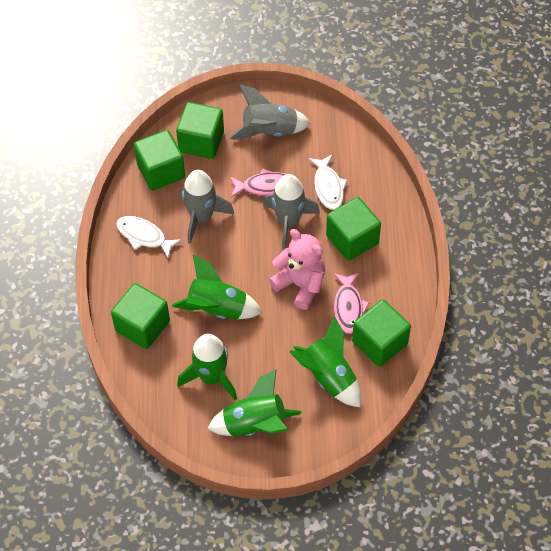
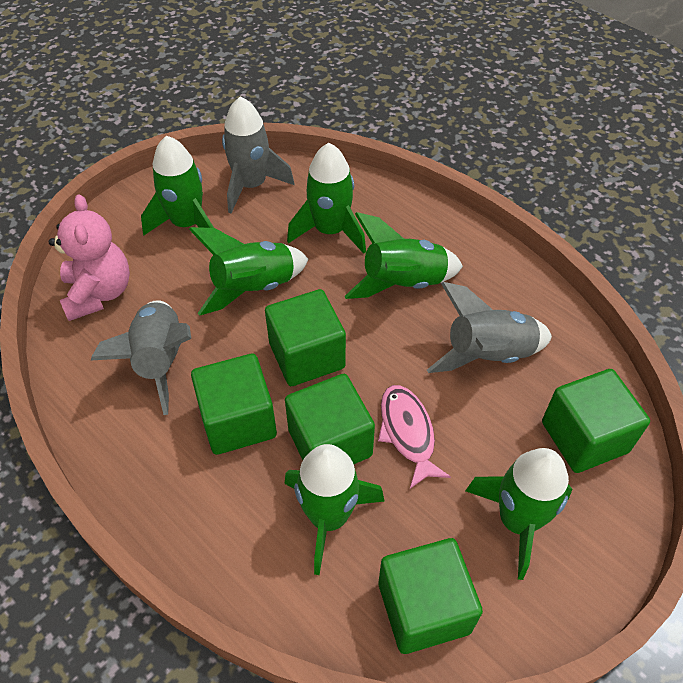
green rocket: [172,255,262,319] [177,334,237,400] [207,369,302,436] [290,316,361,407] = 4 -> [141,135,214,236] [189,227,309,316] [285,444,384,575] [287,143,366,254] [344,212,463,299] [465,448,572,580] = 6
pink fish: [230,168,286,198] [334,273,369,334] = 2 -> [378,385,451,489] = 1
white fish: [116,216,182,258] [309,155,347,210] = 2 -> none = 0

